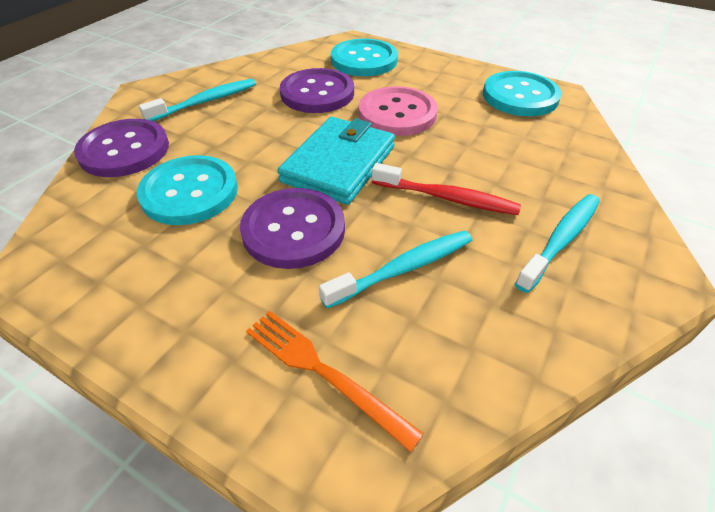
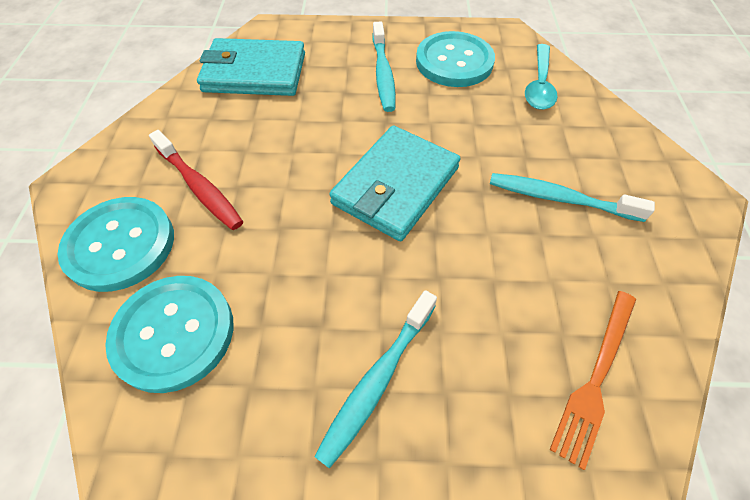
pink button: [359,86,438,136] = 1 -> none = 0
purple button: [74,119,169,177] [240,188,345,269] [280,68,354,113] = 3 -> none = 0
turquoise spoon: none = 0 -> [525,44,558,110] = 1
turquoise wallet: [277,117,395,205] = 1 -> [197,38,305,96] [329,125,461,241] = 2

